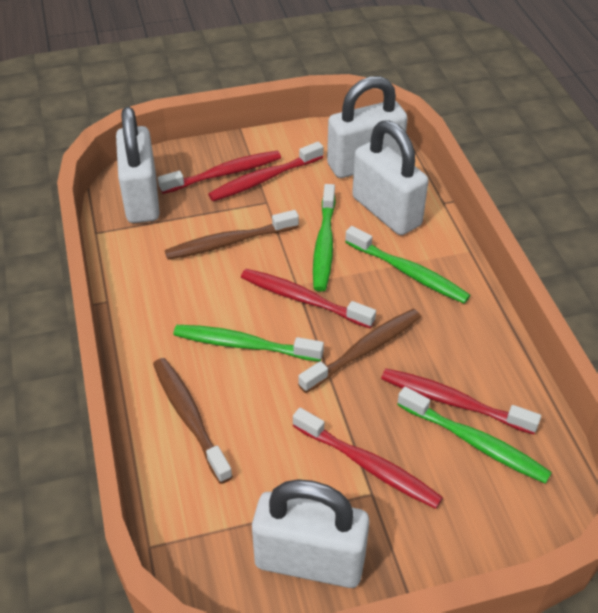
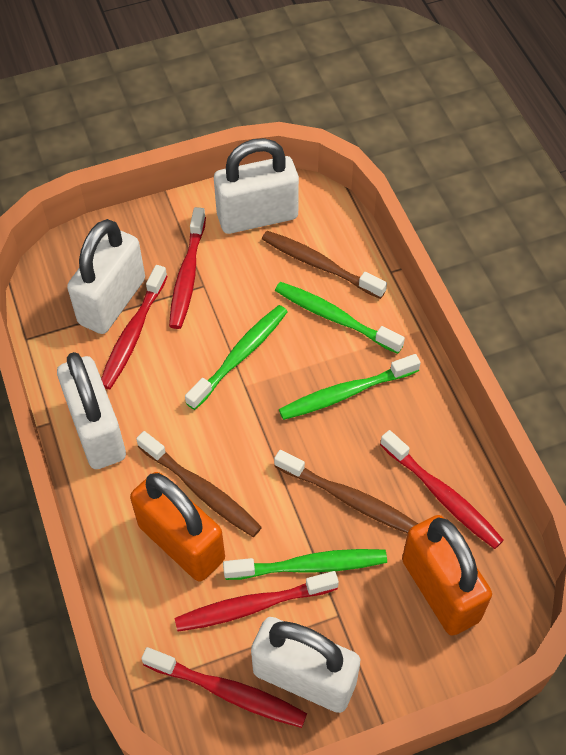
orange padlock: none = 0 -> [130,472,225,582] [402,515,492,636] = 2

